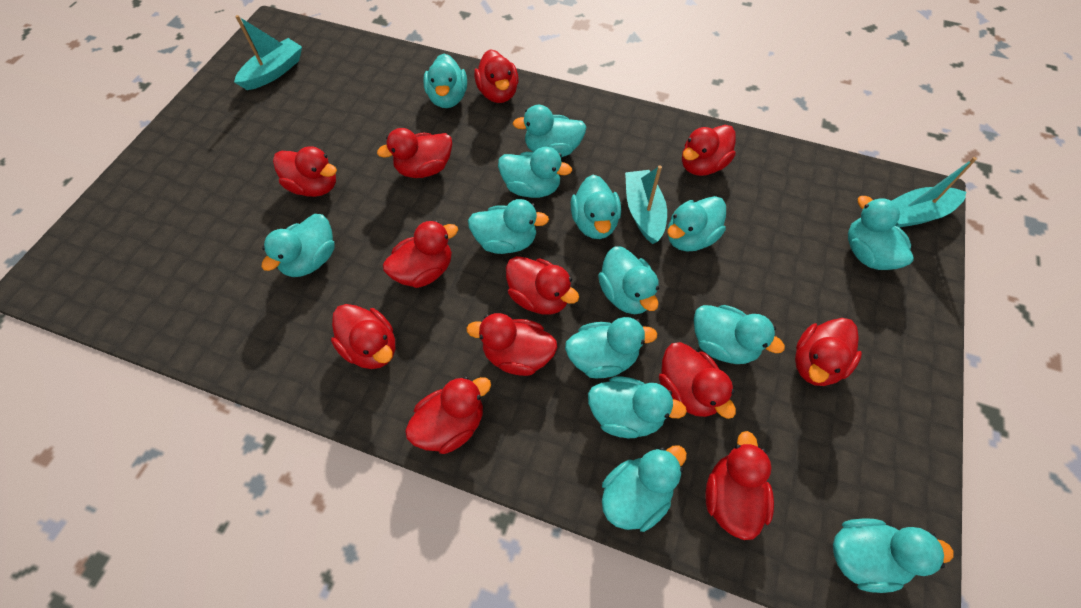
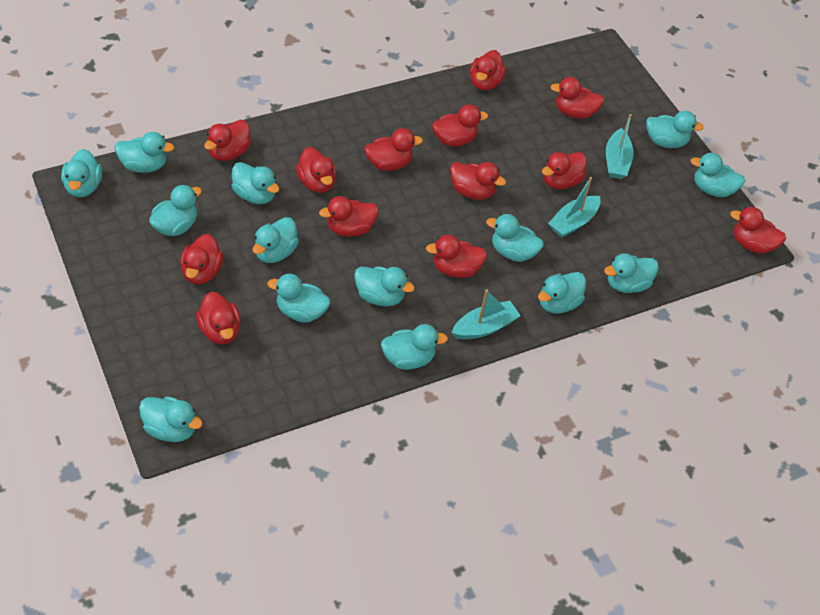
red duck: [273,146,337,197] [331,304,395,369] [377,128,452,178] [383,221,458,288] [405,377,491,454] [466,313,558,376] [474,49,519,103] [506,256,579,315] [659,342,736,419] [682,125,736,176] [705,431,774,540] [795,318,862,386] = 12 -> [180,234,223,284] [196,292,241,344] [204,120,251,161] [296,147,336,193] [319,196,378,237] [364,128,423,171] [426,235,487,278] [432,104,488,147] [450,162,506,200] [470,50,506,91] [542,152,587,189] [550,77,604,119] [730,207,786,254] = 13

